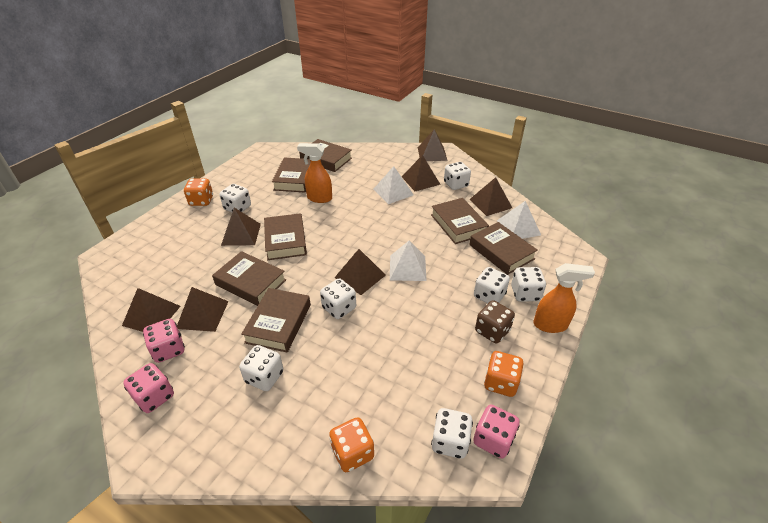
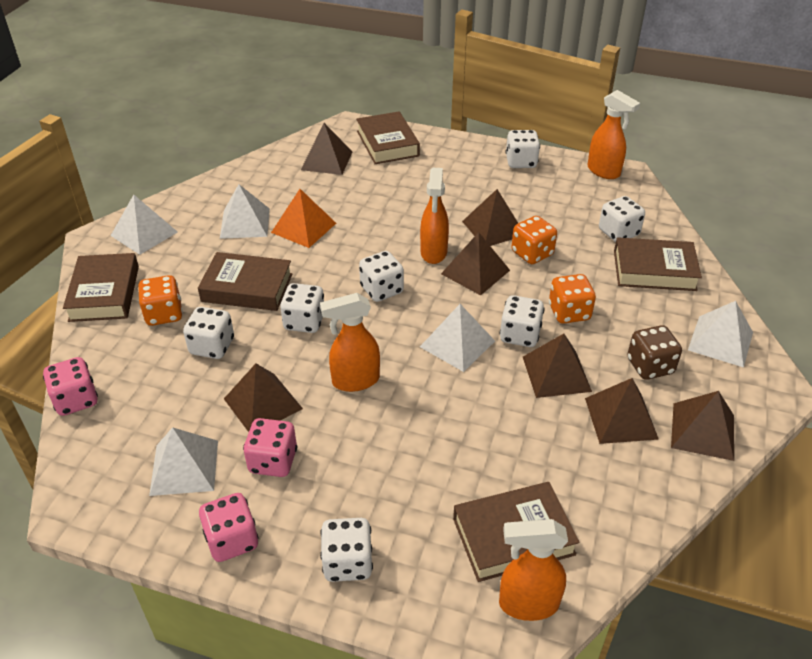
brown book: [212,251,286,306] [241,288,311,352] [264,213,307,260] [272,157,310,193] [299,139,352,172] [431,198,489,244] [469,222,538,275] = 7 -> [63,253,139,322] [198,252,292,311] [356,111,420,164] [453,482,580,582] [614,237,702,291] = 5
orange pyramid: none = 0 -> [271,189,336,248] = 1
orange spray bottle: [297,143,332,203] [533,263,595,333] = 2 -> [320,293,380,392] [420,168,449,264] [499,519,568,621] [588,90,640,179] = 4
white pyramid: [373,166,414,204] [390,241,427,281] [497,201,541,239] = 3 -> [111,195,177,255] [149,427,218,496] [220,184,270,239] [420,304,495,372] [688,301,753,368] = 5

